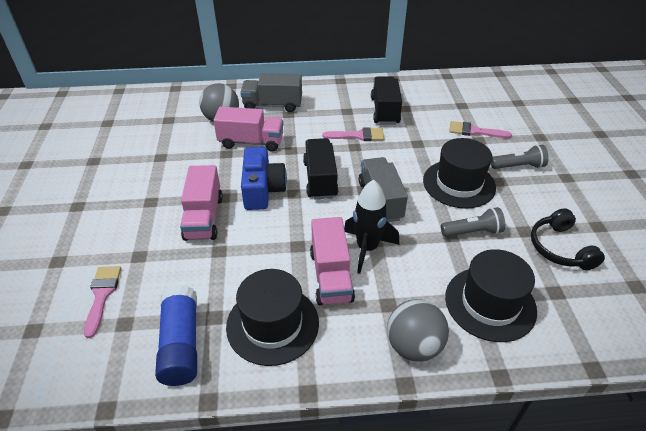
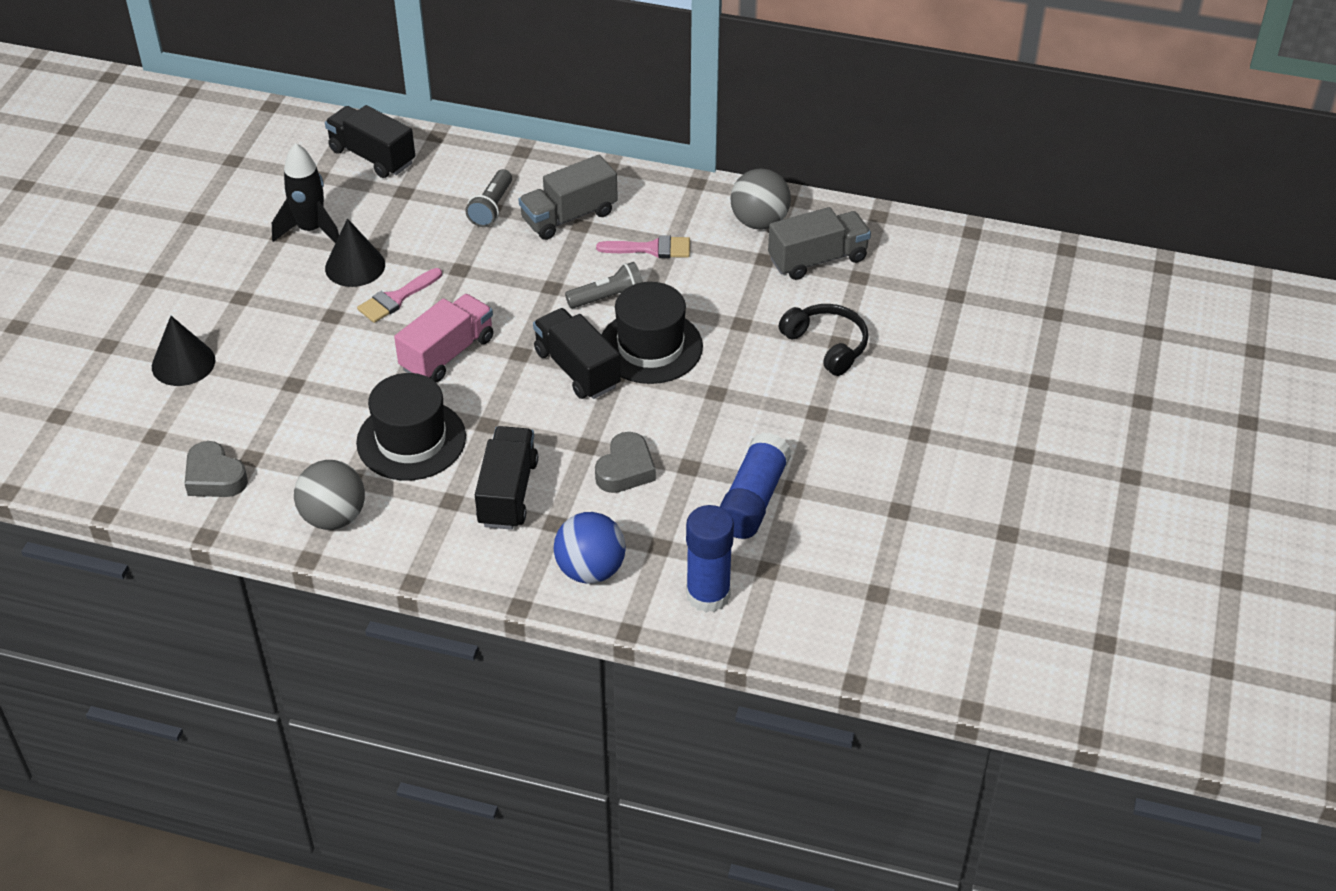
black cone: none = 0 -> [152,316,215,386] [325,218,385,287] = 2
black hat: [226,269,319,366] [423,138,496,209] [445,249,537,342] = 3 -> [356,373,466,481] [602,282,703,384] = 2
black truck: [303,138,339,199] [371,76,402,125] = 2 -> [325,105,415,178] [475,426,538,530] [533,308,621,399] = 3
blue ball: none = 0 -> [554,512,626,584] = 1
blue camera: [241,147,287,210] = 1 -> none = 0
blue glue stick: [155,285,197,386] = 1 -> [686,505,734,613] [720,432,792,539] = 2
grey heart: none = 0 -> [184,441,248,497] [595,432,656,493] = 2
pink brush: [84,266,121,338] [323,127,384,141] [449,121,512,138] = 3 -> [357,268,442,323] [596,235,690,258] = 2
pink truck: [180,165,223,241] [213,107,284,152] [310,217,355,305] = 3 -> [394,294,494,382] = 1

